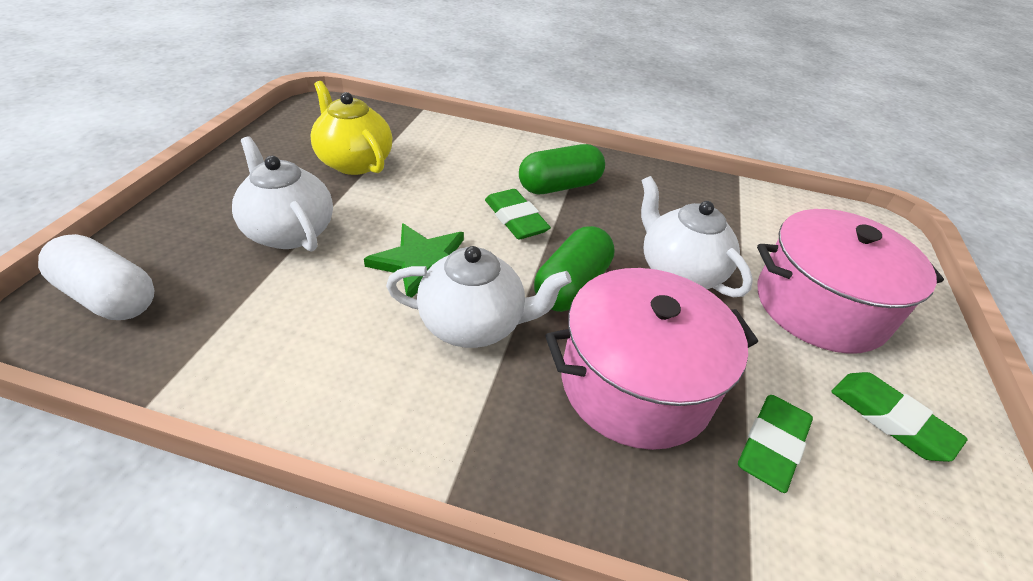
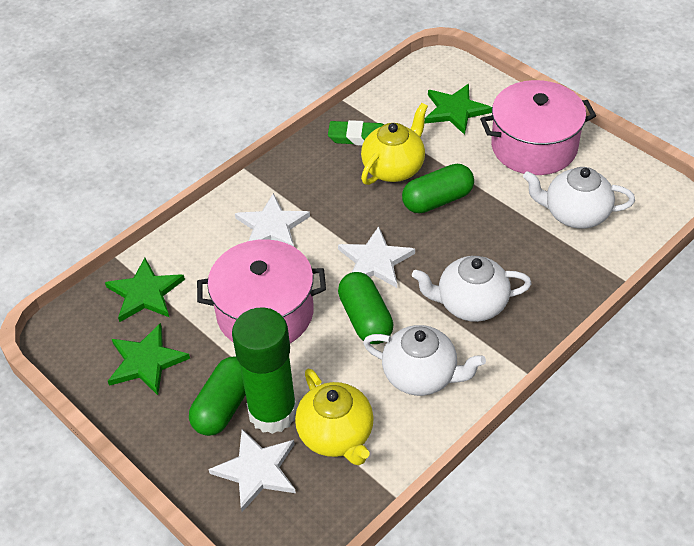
green capsule: [519,144,605,194] [534,226,615,312] = 2 -> [189,357,246,436] [338,272,393,344] [402,164,474,213] = 3
green eraser: [485,189,551,239] [738,395,813,493] [831,372,968,462] = 3 -> [328,120,384,146] = 1
green glue stick: none = 0 -> [232,307,297,434] = 1
green star: [364,223,464,298] = 1 -> [105,258,185,322] [108,323,190,395] [425,84,492,135] = 3
white capsule: [38,234,155,320] = 1 -> none = 0
white star: none = 0 -> [208,429,296,512] [235,193,310,247] [338,226,415,288] = 3
yellow teapot: [310,81,392,175] = 1 -> [295,369,374,465] [361,103,428,185] = 2

